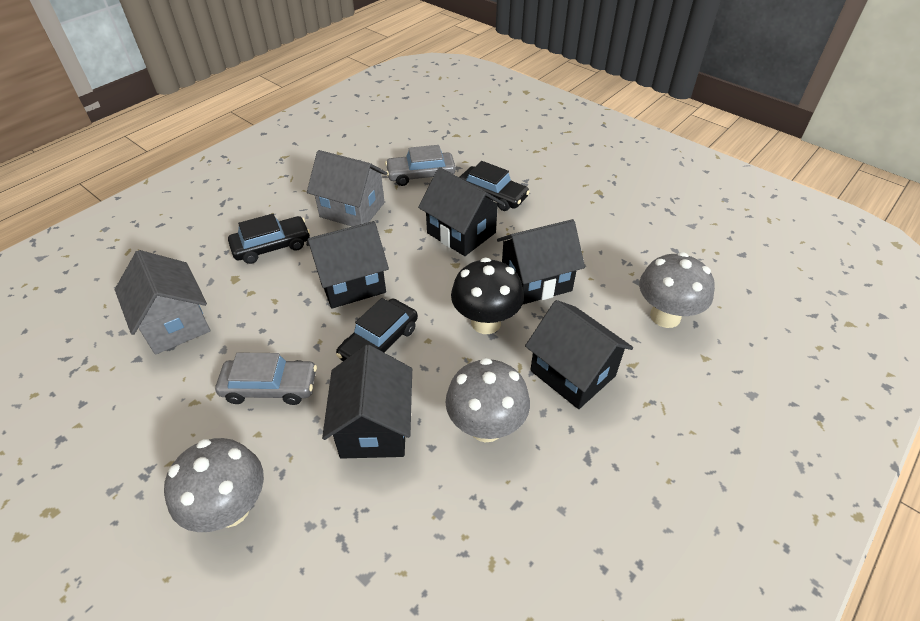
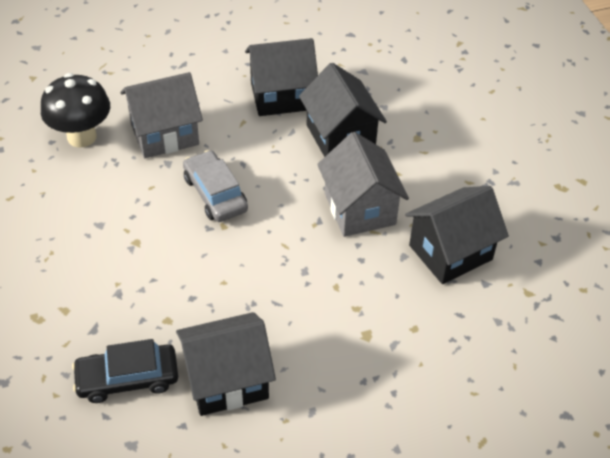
black car: [228,214,310,264] [336,298,418,361] [459,161,530,211] = 3 -> [72,339,178,403] = 1
black house: [306,221,389,309] [322,345,412,459] [418,167,505,256] [497,219,585,305] [525,300,633,409] = 5 -> [176,312,276,416] [245,38,318,116] [299,63,387,157] [405,186,509,284] = 4
grey car: [215,352,317,405] [385,145,456,186] = 2 -> [183,150,248,222] = 1
grey mushroom: [164,438,264,532] [445,358,530,442] [639,252,715,328] = 3 -> none = 0

